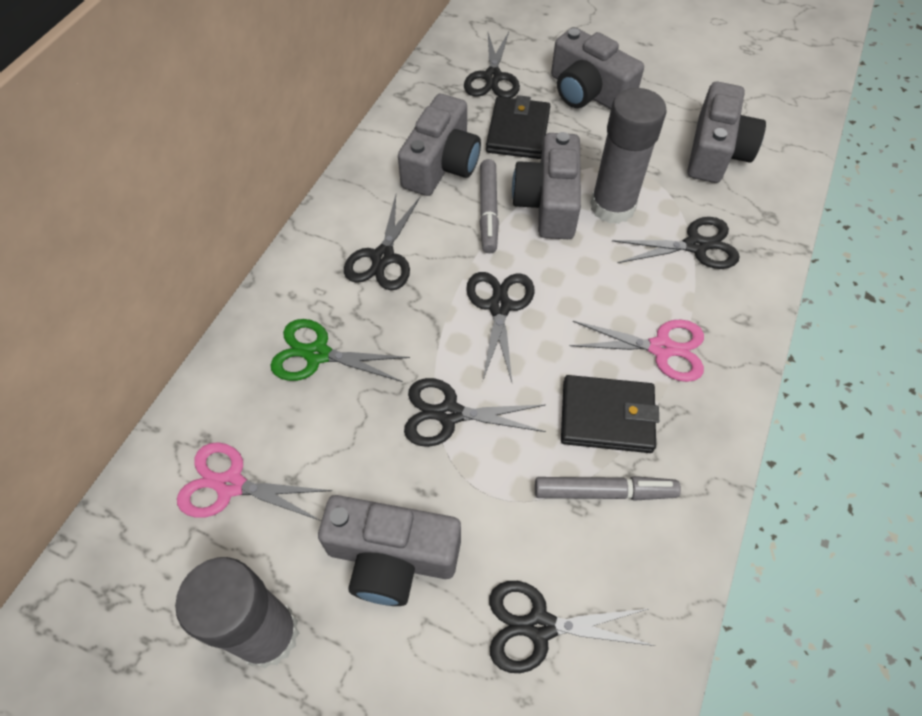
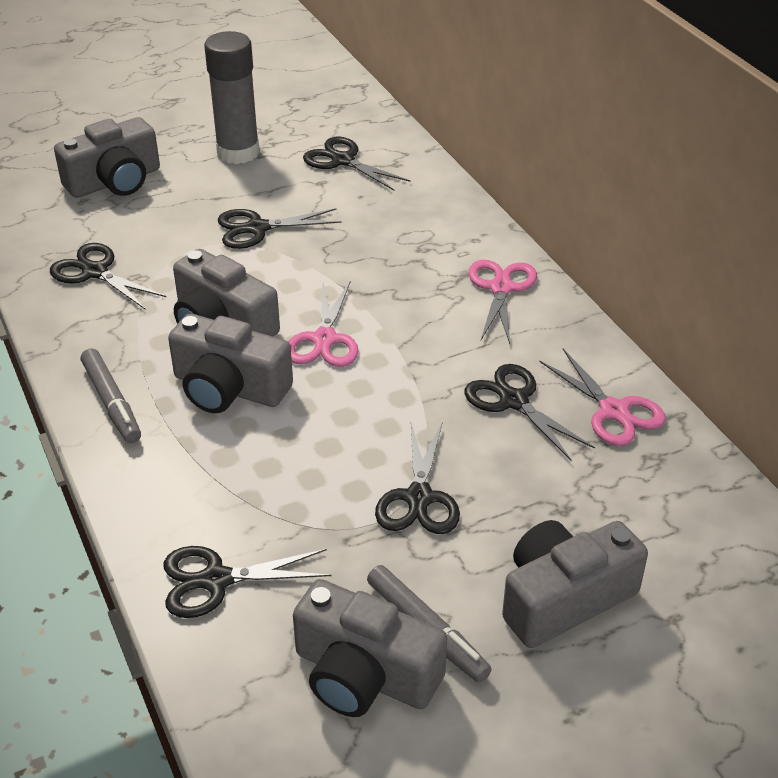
black wallet: [486,95,550,159] [561,375,659,453] = 2 -> none = 0
green scissors: [270,319,410,382] = 1 -> none = 0
grey glue stick: [175,557,299,668] [590,88,667,224] = 2 -> [204,31,260,164] = 1
pink scissors: [177,442,332,521] [570,320,704,382] = 2 -> [288,282,359,367] [469,260,537,344] [539,349,666,446] = 3

